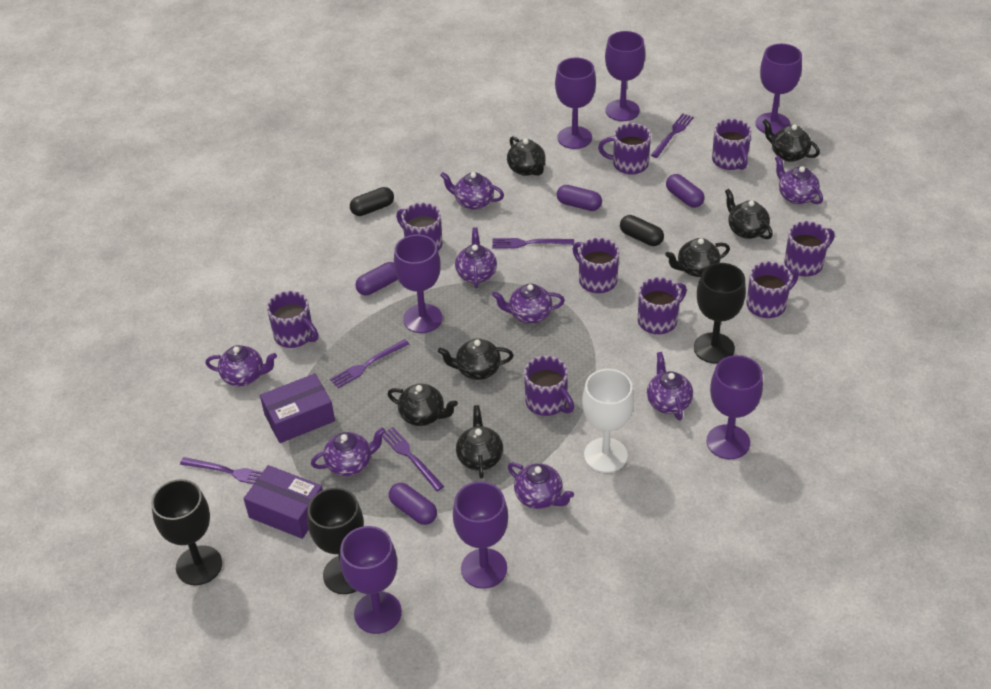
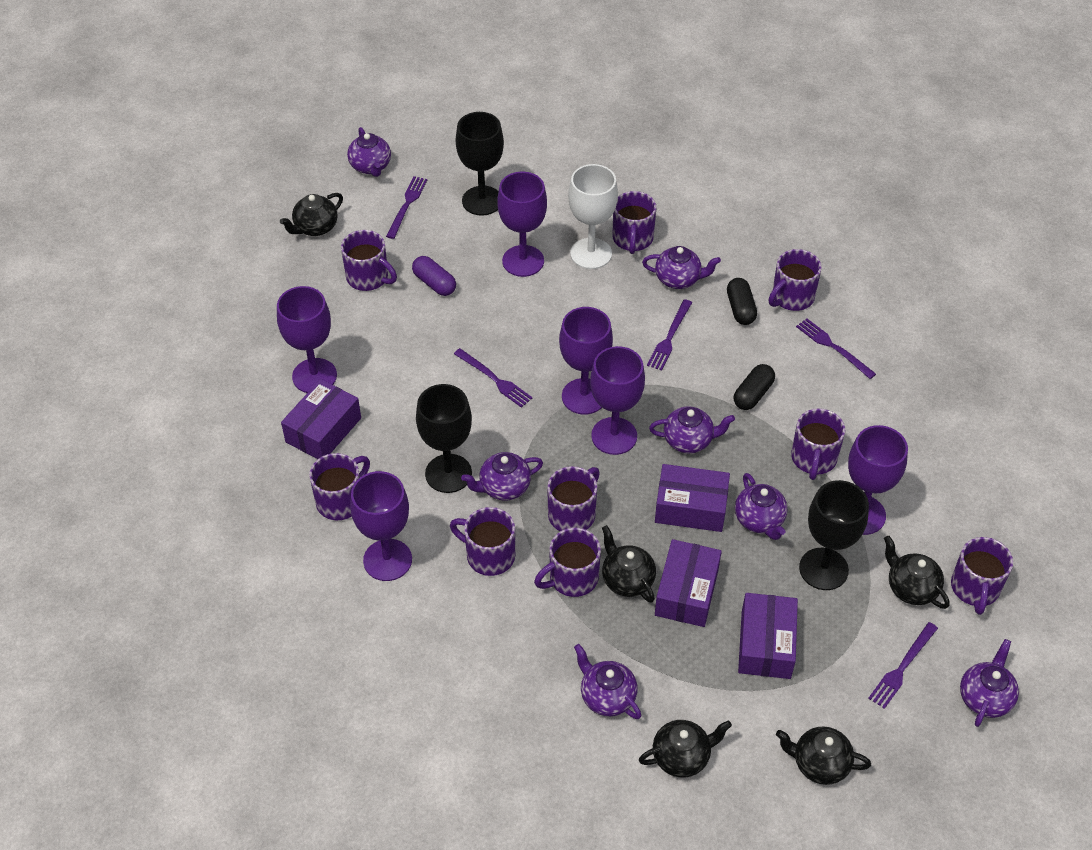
black teapot: [388,383,458,426] [438,338,514,380] [456,405,503,479] [507,136,545,176] [665,238,730,277] [725,189,773,239] [762,119,820,162] = 7 -> [280,193,343,236] [602,525,656,603] [639,720,732,778] [776,726,871,785] [884,536,950,609] = 5
purple box: [244,465,323,539] [260,373,335,443] = 2 -> [281,379,361,459] [655,464,730,532] [655,539,722,627] [738,593,798,679] = 4
purple capsule: [355,262,398,296] [389,483,437,525] [557,185,602,211] [666,174,705,208] = 4 -> [412,256,456,296] = 1
purple goblet: [340,526,402,634] [394,235,442,333] [453,481,508,589] [555,58,596,149] [605,31,645,121] [706,355,763,459] [755,44,802,135] = 7 -> [277,286,337,393] [350,471,412,581] [497,172,547,277] [559,307,613,415] [590,346,645,455] [848,425,908,535] = 6
purple teapot: [205,345,277,386] [311,428,385,476] [440,172,504,210] [455,227,497,288] [492,284,565,324] [508,462,574,509] [647,352,693,420] [775,156,823,204] = 8 -> [347,127,391,177] [461,452,543,501] [574,644,641,719] [642,246,721,289] [649,406,735,453] [735,473,788,540] [960,639,1019,727] = 7

